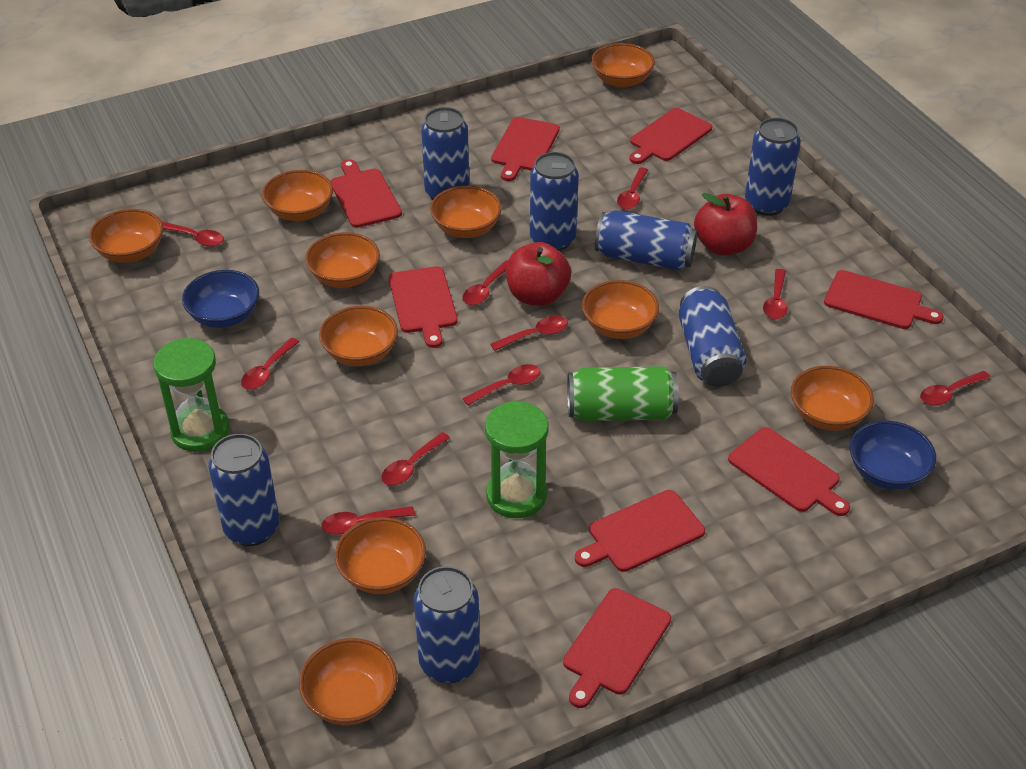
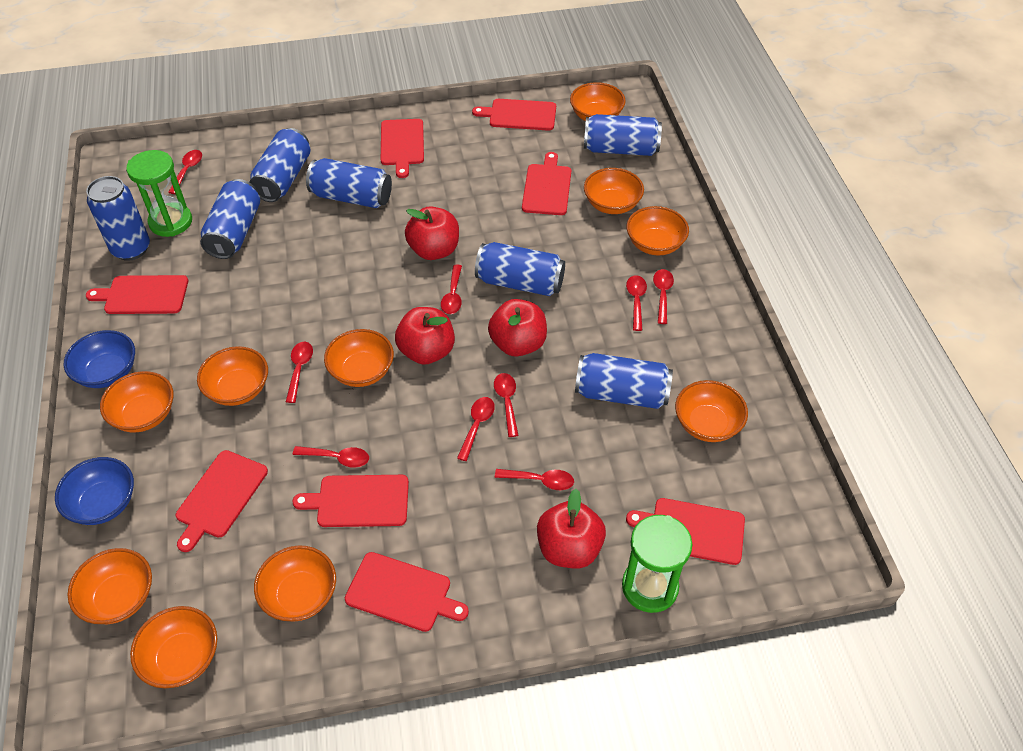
green can: [567,366,679,421] = 1 -> none = 0
red apple: [506,242,571,306] [694,193,757,256] = 2 -> [395,307,455,365] [405,206,459,260] [488,299,547,356] [537,489,606,568] = 4
red spoon: [161,221,224,247] [241,338,299,390] [322,506,415,535] [381,432,450,485] [462,260,508,305] [462,364,541,406] [490,316,568,351] [617,167,648,210] [763,269,788,320] [920,371,991,406] = 10 -> [168,150,202,194] [286,342,313,403] [293,446,369,468] [441,265,462,314] [457,397,495,461] [494,373,519,437] [495,469,574,490] [626,275,647,331] [653,269,674,324] = 9

